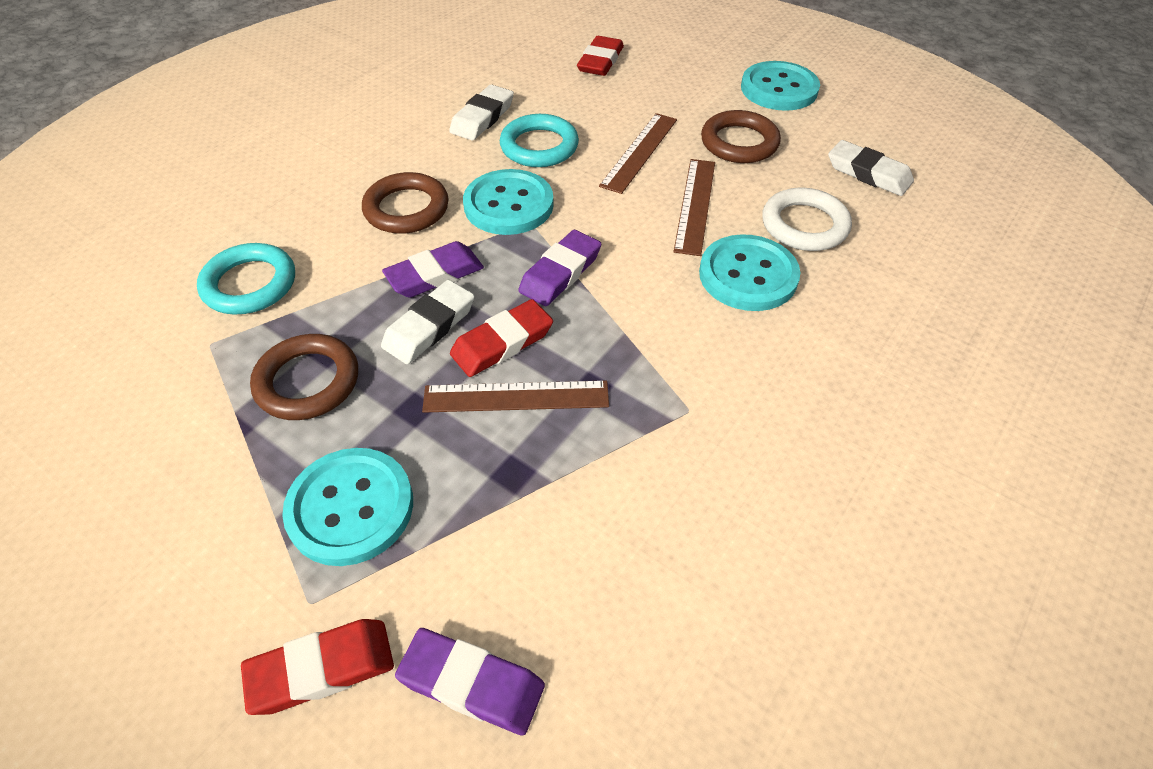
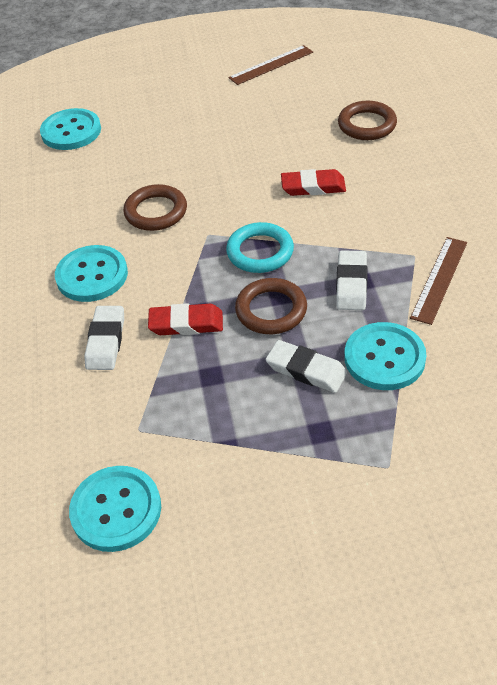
brown ruler: [422,380,609,413] [599,113,677,194] [674,159,715,256] = 3 -> [228,45,313,85] [410,237,467,325] = 2
purple eraser: [382,241,484,298] [395,628,545,736] [518,230,601,306] = 3 -> none = 0
red eraser: [241,619,394,715] [450,299,553,377] [577,36,624,76] = 3 -> [148,303,223,335] [281,169,346,196] = 2
turquoise ring: [197,243,295,315] [500,114,579,167] = 2 -> [226,222,294,273] = 1
white ring: [762,188,852,251] = 1 -> none = 0

